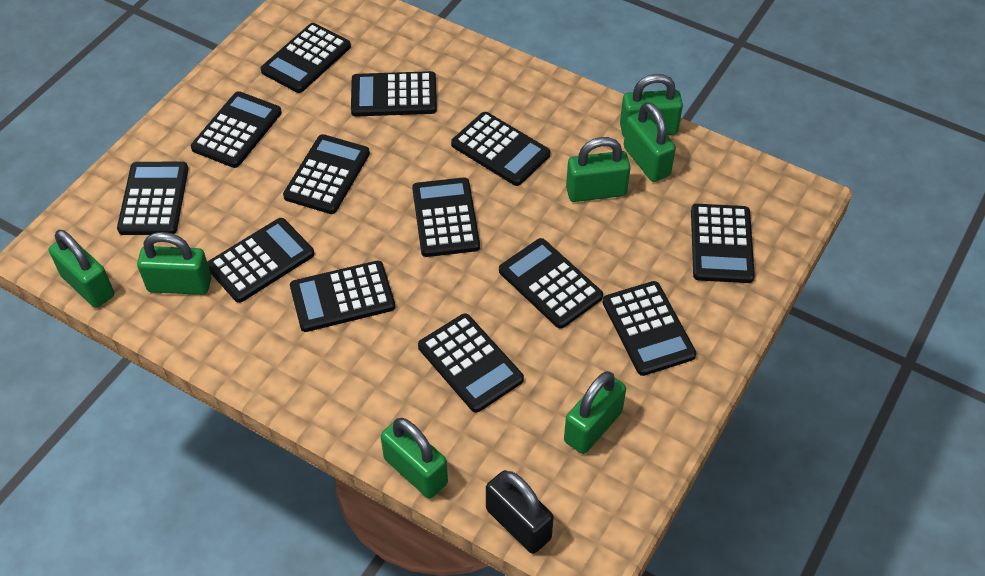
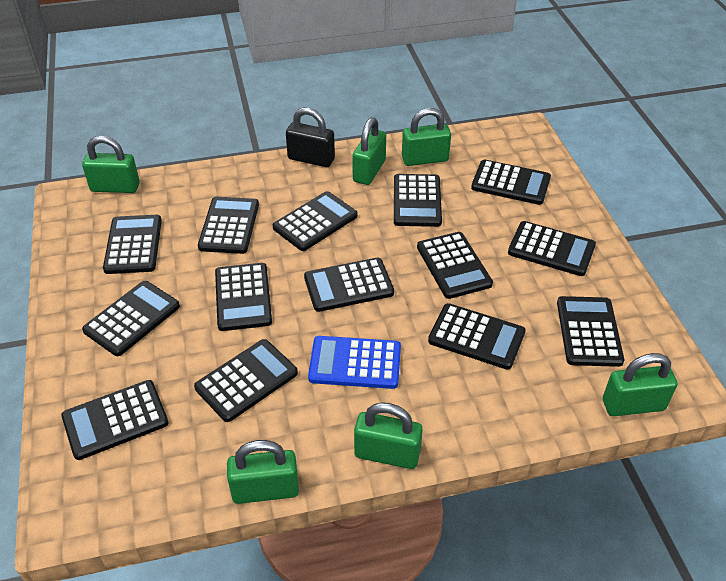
black calculator: [117,162,188,235] [191,91,282,168] [207,218,315,303] [261,23,351,93] [283,134,370,214] [290,260,395,332] [351,71,437,116] [412,177,480,257] [418,313,524,413] [451,112,550,186] [499,238,603,329] [603,281,696,376] [691,204,755,283] = 13 -> [61,380,169,460] [82,281,180,356] [103,215,162,274] [194,339,298,422] [198,197,259,254] [215,263,272,331] [273,191,358,251] [304,258,394,312] [394,174,442,227] [417,232,493,299] [428,303,526,370] [471,160,551,205] [508,221,596,276] [557,296,624,367] = 14
blue calculator: none = 0 -> [308,336,401,389] = 1
green padlock: [49,230,114,308] [137,232,211,295] [381,418,448,499] [564,371,626,454] [566,137,631,202] [620,74,683,137] [624,102,676,182] = 7 -> [82,136,140,193] [227,440,299,504] [352,117,386,185] [354,403,423,469] [402,108,451,166] [603,353,678,416] = 6

